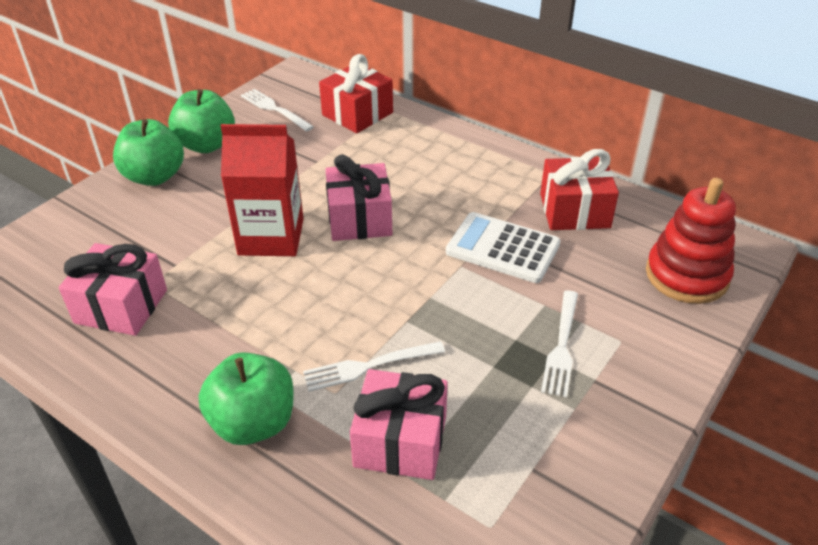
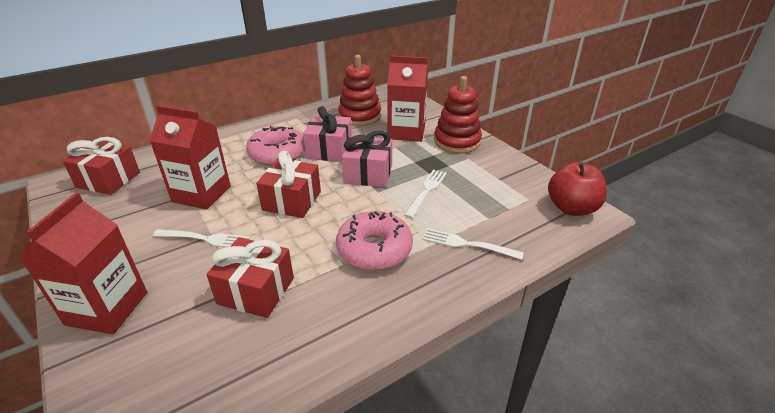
green apple: [113,119,184,186] [168,89,235,153] [198,352,294,445] = 3 -> none = 0
pink donut: none = 0 -> [246,125,305,166] [336,211,413,270] = 2
pink gift: [59,243,167,336] [325,154,392,241] [350,369,448,480] = 3 -> [303,106,352,162] [342,130,392,187] = 2
red apple: none = 0 -> [548,162,607,216] = 1
red carton: [221,124,304,256] = 1 -> [19,192,147,334] [150,105,231,210] [387,56,428,142] = 3
red gift: [319,54,393,133] [540,149,619,230] = 2 -> [63,137,140,195] [207,237,294,318] [256,150,321,218] = 3
red stacking toy: [646,178,736,304] = 1 -> [338,55,381,126] [434,76,482,153] = 2
white calculator: [446,212,561,283] = 1 -> none = 0

